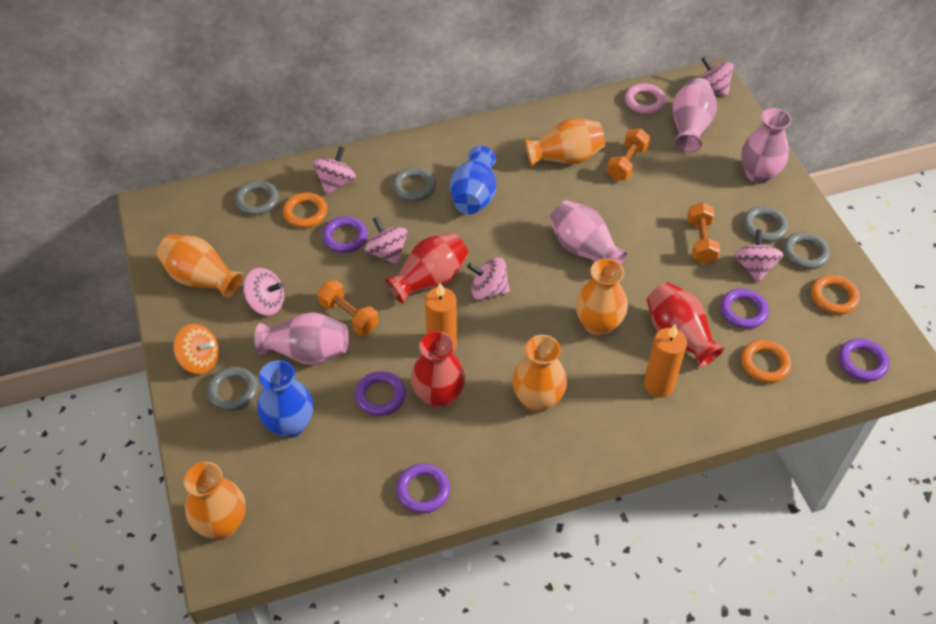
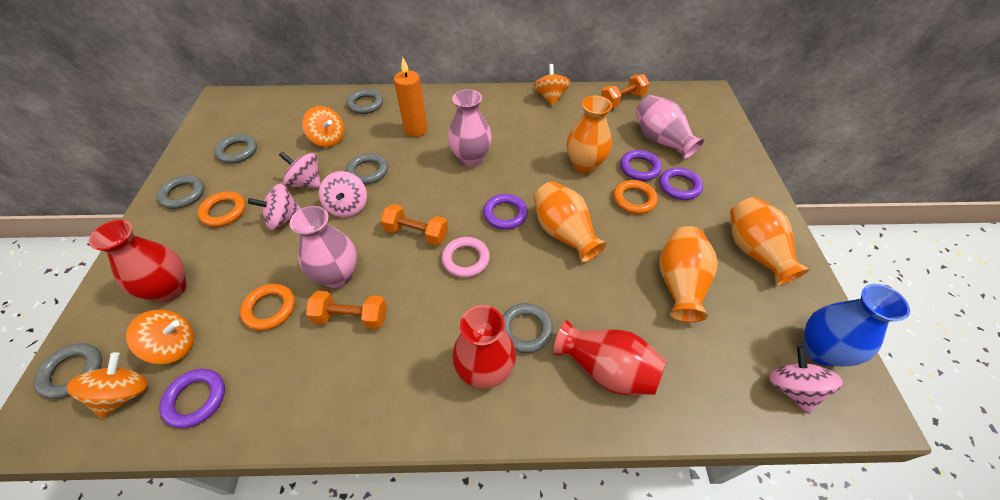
blue vase: [257,360,313,438] [450,146,496,215] = 2 -> [803,284,910,366] = 1
grey ring: [207,367,258,411] [234,181,279,215] [392,167,436,202] [743,206,788,242] [783,232,830,270] = 5 -> [33,343,102,399] [157,175,205,209] [214,134,257,164] [346,89,383,114] [346,153,388,184] [502,303,553,353] = 6
orange candle: [425,283,457,353] [644,324,687,397] = 2 -> [394,58,427,137] = 1
orange spinning top: [174,324,219,374] = 1 -> [67,352,148,418] [126,310,194,364] [302,106,344,147] [534,64,571,106] = 4
orange vase: [156,234,243,299] [184,462,246,539] [512,335,567,412] [525,118,605,167] [576,259,628,336] = 5 -> [534,181,607,263] [567,96,612,173] [659,226,718,322] [730,197,810,286] = 4
pink spinning top: [243,268,284,316] [313,146,356,194] [365,216,408,265] [467,257,510,300] [701,57,734,96] [734,229,784,282] = 6 -> [248,184,301,230] [279,152,321,188] [319,171,367,217] [769,346,843,414] = 4
pink vase: [254,312,349,365] [549,200,628,264] [672,78,717,152] [741,108,792,184] = 4 -> [290,206,357,288] [448,89,492,167] [635,95,704,160] = 3
purple ring: [322,216,368,253] [355,371,406,416] [396,463,450,514] [720,289,769,329] [838,338,889,381] = 5 -> [159,369,225,428] [483,194,528,230] [620,150,662,181] [659,167,703,200] = 4

